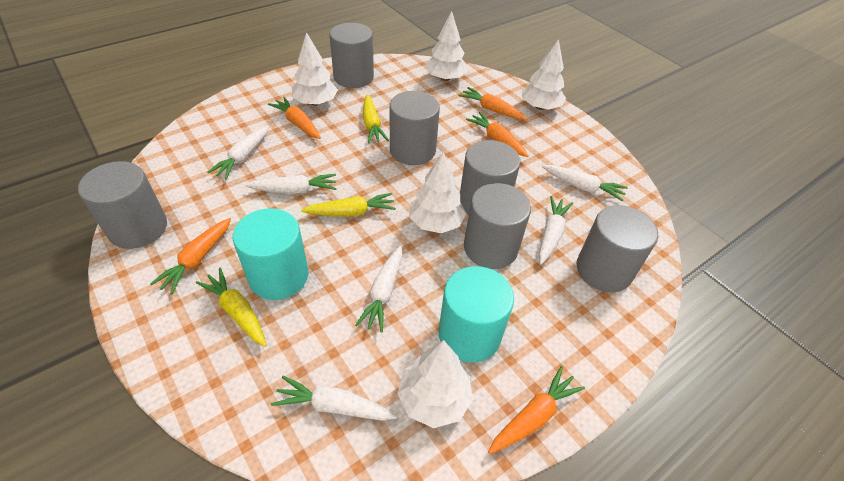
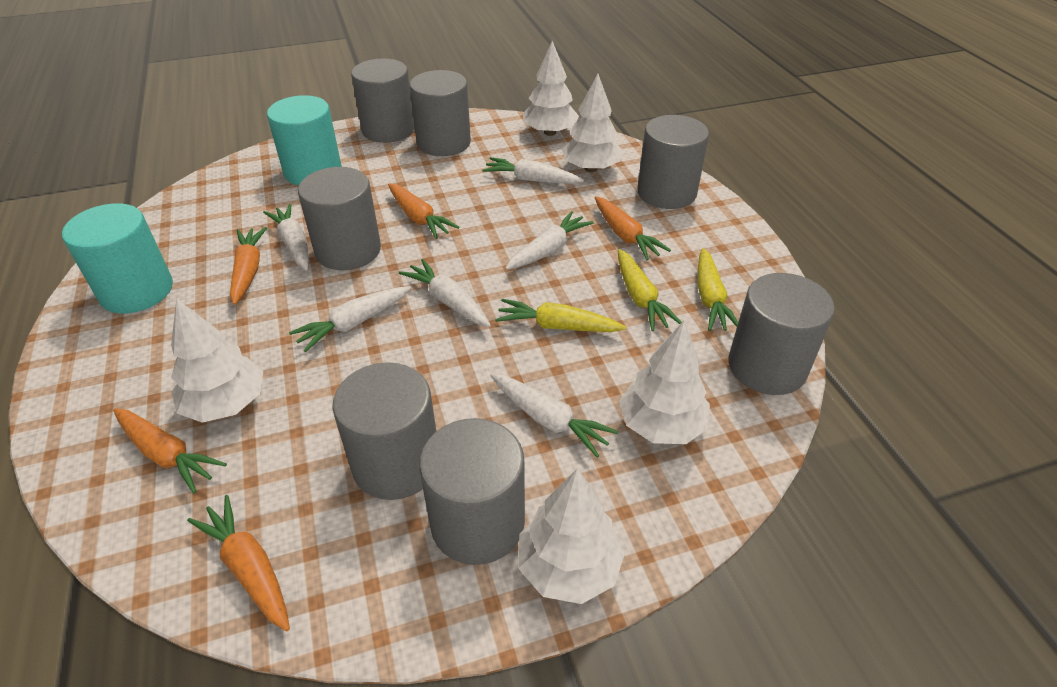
grey cylinder: [78,161,167,249] [329,23,374,88] [390,91,440,165] [460,140,520,215] [464,183,531,269] [577,205,658,292] = 6 -> [298,167,381,270] [332,362,436,500] [351,59,415,143] [410,70,471,156] [419,418,525,565] [637,115,709,209] [728,273,835,395] = 7

